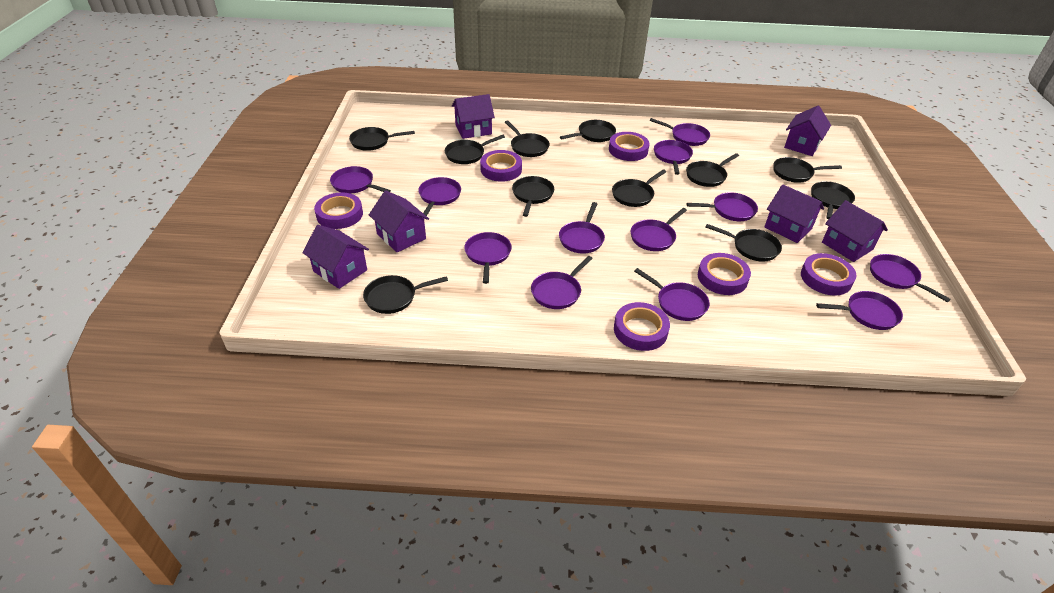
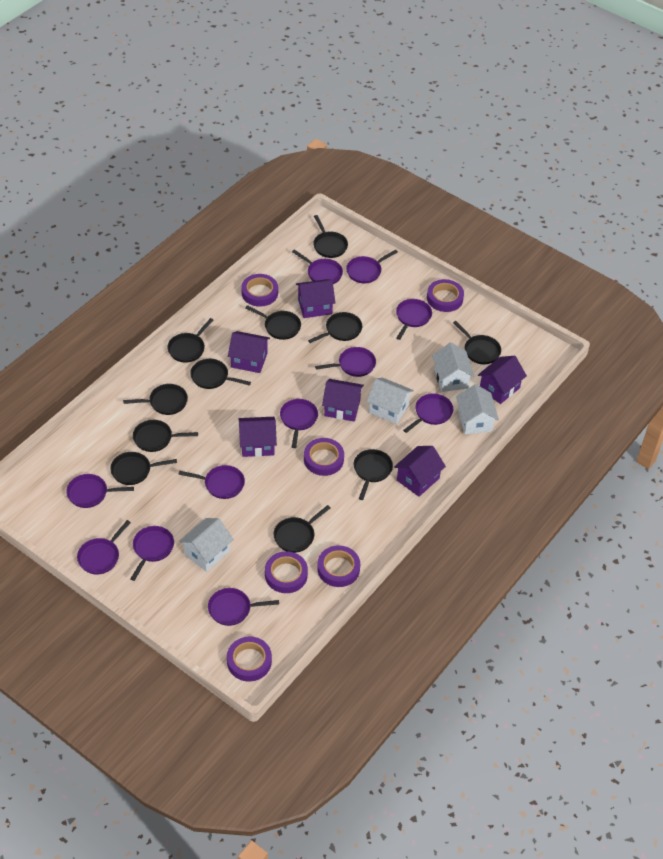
purple pan: [330,166,391,193] [418,177,461,216] [464,232,512,284] [531,256,593,309] [559,202,605,254] [630,208,687,251] [634,268,710,321] [650,118,710,146] [654,140,693,175] [686,192,758,221] [816,291,903,330] [870,254,951,302] = 12 -> [66,474,134,508] [77,520,131,574] [130,526,174,581] [178,465,245,499] [208,588,279,626] [280,399,318,448] [292,250,343,284] [315,347,376,377] [346,250,398,283] [396,299,432,340] [403,393,453,433] = 11
white house: none = 0 -> [179,518,234,572] [367,377,414,424] [432,343,474,392] [456,384,499,434] = 4

